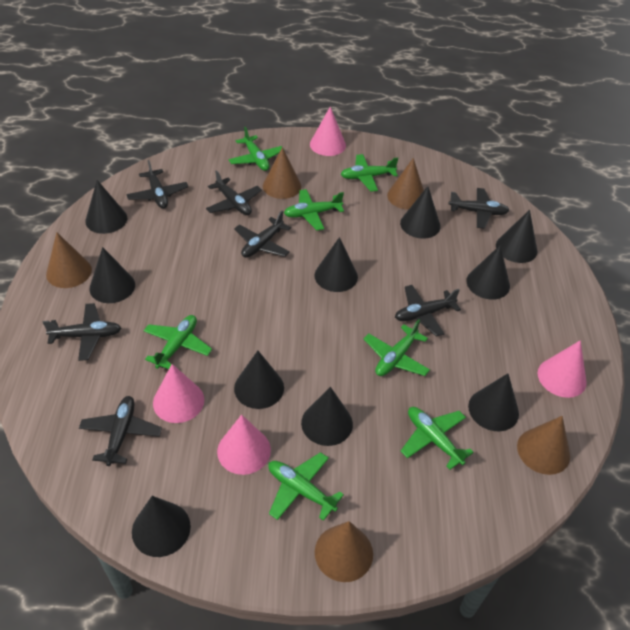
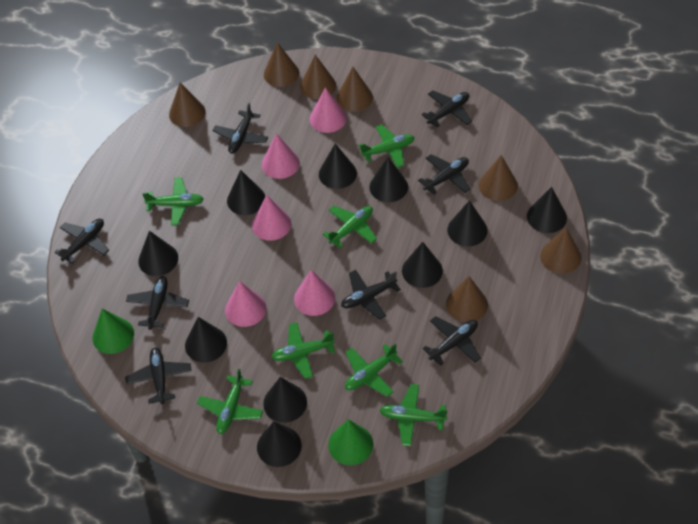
black plane: [42,303,121,361] [79,396,162,466] [126,160,188,209] [206,170,262,215] [234,211,291,258] [395,285,461,337] [449,188,509,229] = 7 -> [54,219,109,264] [125,347,192,404] [126,276,189,330] [212,103,268,153] [341,270,401,320] [418,154,471,195] [422,91,472,127] [423,316,481,366] = 8
brown cone: [46,232,92,288] [263,147,301,199] [315,521,373,582] [387,158,424,210] [517,416,570,475] = 5 -> [169,82,206,127] [264,42,299,87] [300,55,336,99] [336,67,373,112] [446,276,488,322] [479,155,518,201] [540,228,581,274] = 7
green cone: none = 0 -> [92,308,134,354] [328,419,373,465] = 2
pink cone: [153,364,204,423] [217,415,271,475] [310,107,346,156] [538,340,587,398] = 4 -> [225,281,266,327] [252,195,291,241] [262,133,300,179] [294,270,335,316] [310,88,346,133] = 5

